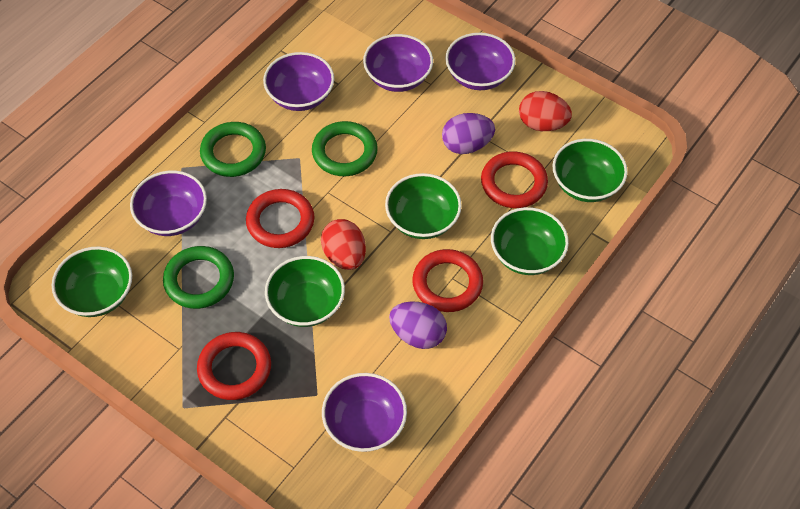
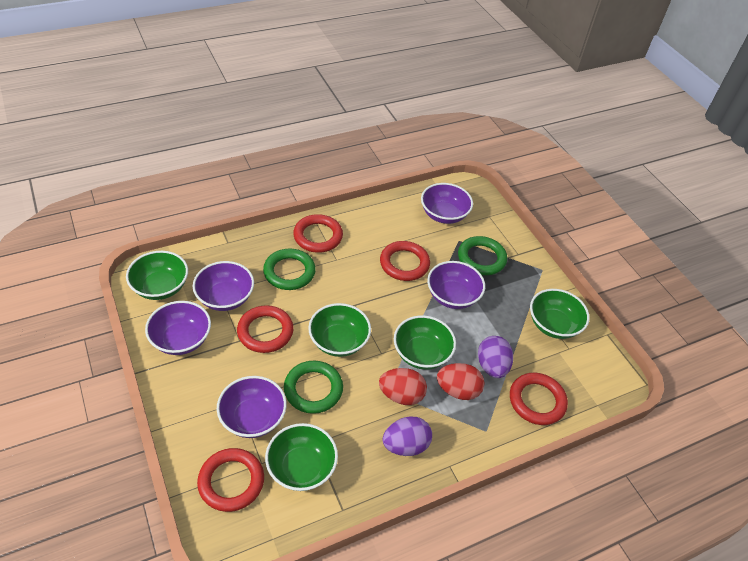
red ring: [197,332,271,400] [246,189,315,248] [412,249,483,312] [481,151,548,208] = 4 -> [197,448,264,512] [237,305,294,353] [293,214,343,253] [380,241,430,281] [510,373,568,425] = 5

